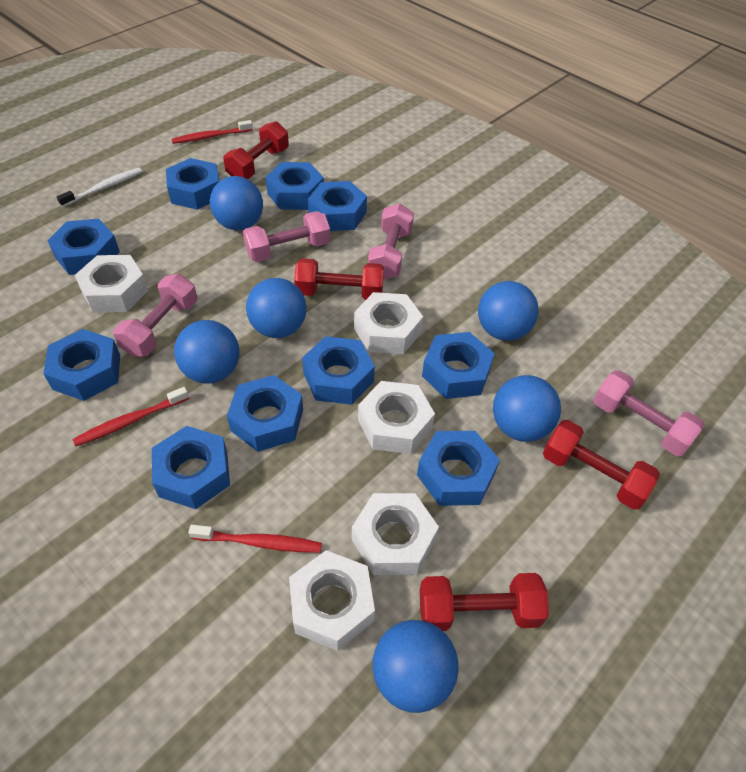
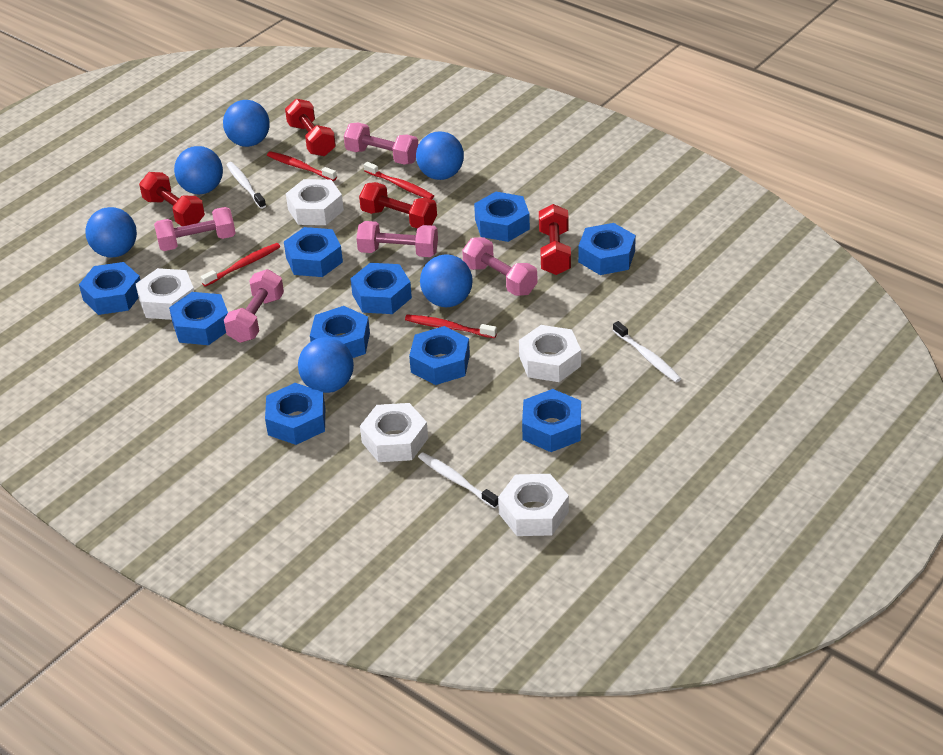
pink dumbbell: [113,274,197,357] [243,211,330,262] [368,203,414,280] [593,370,705,456] = 4 -> [154,207,236,251] [224,269,284,343] [344,123,418,165] [356,221,438,257] [462,238,537,296] = 5
red toothbrush: [72,387,189,446] [172,120,253,144] [188,525,322,553] = 3 -> [201,243,280,287] [267,151,337,181] [364,162,434,200] [405,314,497,338] = 4
white toothbrush: [57,168,142,207] = 1 -> [227,162,266,209] [418,452,498,509] [613,321,681,382] = 3

